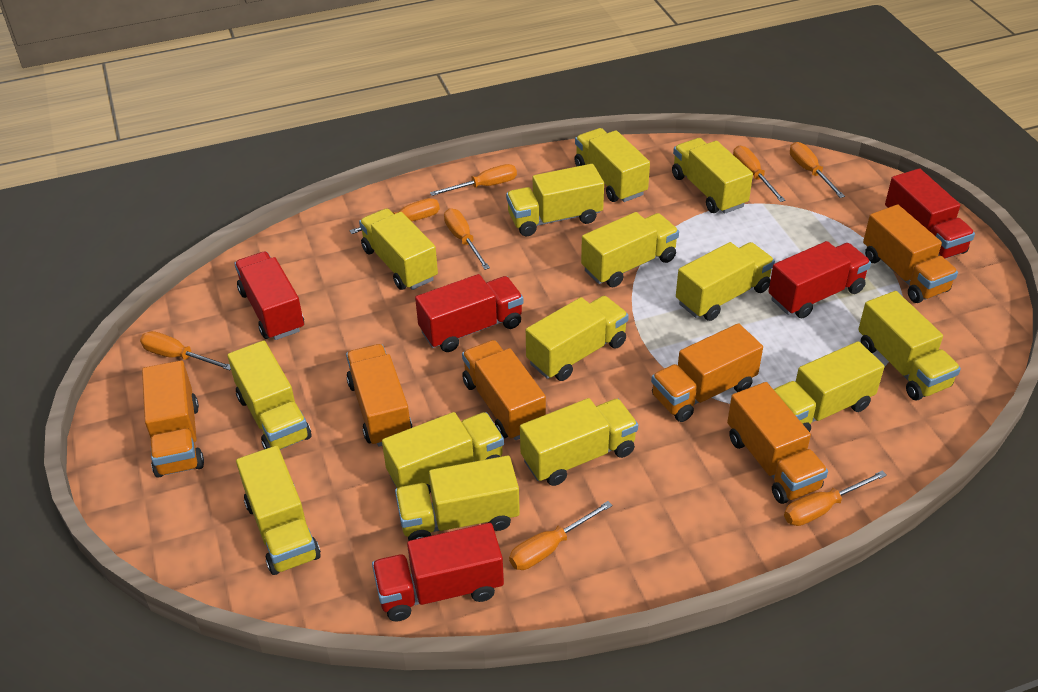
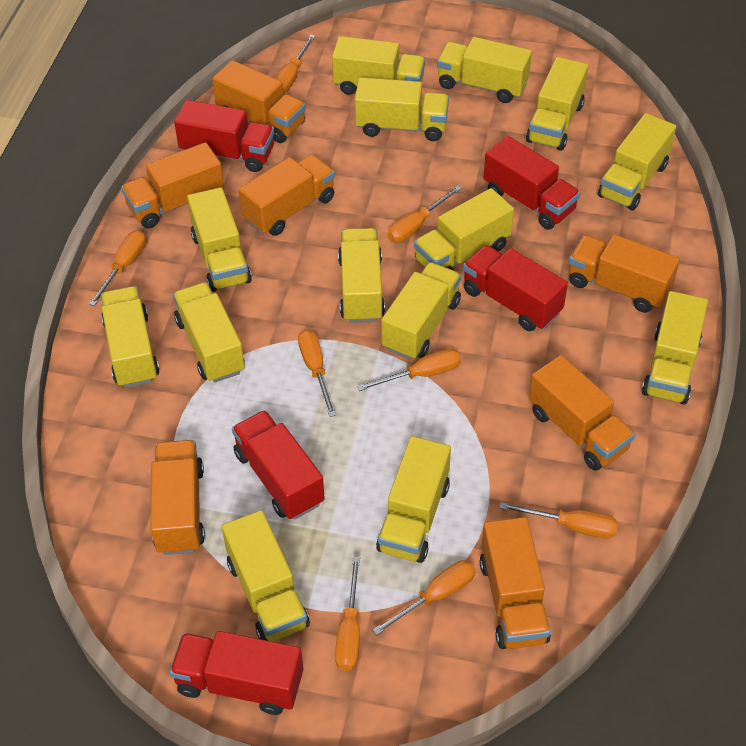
orange truck: [142,360,204,478] [346,344,412,447] [462,340,546,440] [651,323,763,422] [727,382,828,504] [863,205,958,303] = 6 -> [121,142,224,228] [150,440,205,555] [212,60,306,143] [239,155,335,236] [480,517,551,649] [529,355,635,471] [569,234,680,313] = 7

